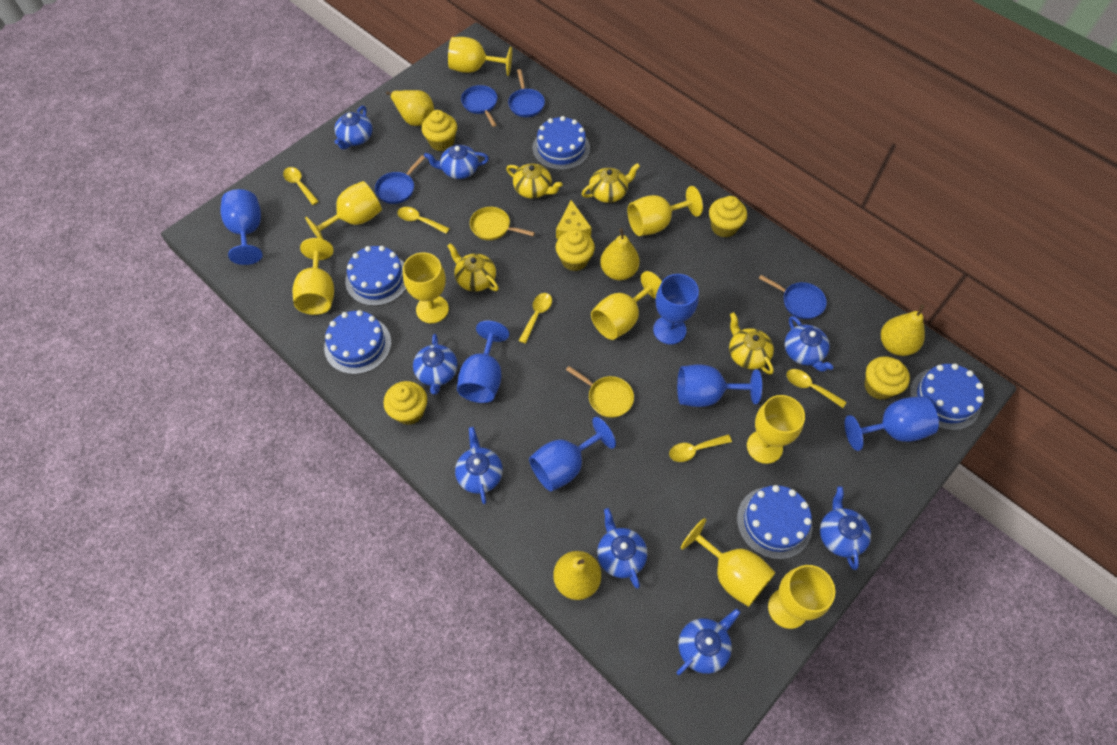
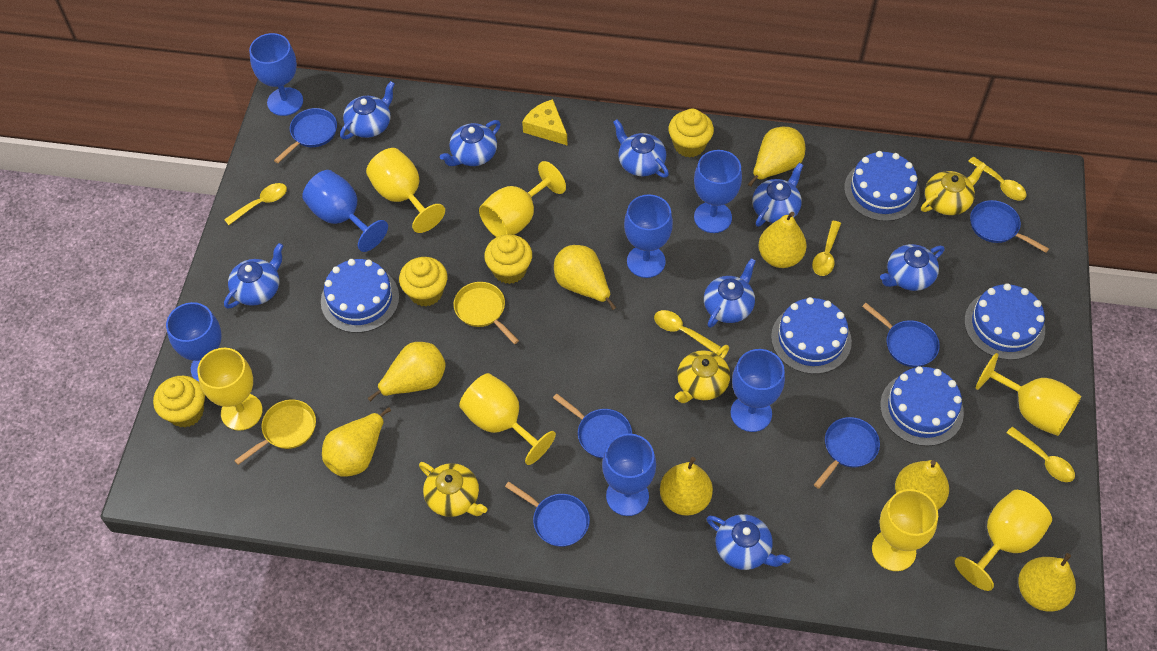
blue goblet: [220,189,263,265] [457,321,509,403] [529,417,616,491] [653,274,699,345] [677,365,762,407] [845,396,939,451] = 6 -> [166,302,222,382] [249,33,303,116] [302,170,388,252] [602,434,656,516] [624,194,673,278] [694,150,742,233] [731,349,785,432] = 7
blue pan: [375,155,425,204] [461,85,498,127] [508,69,545,117] [759,275,827,319] = 4 -> [274,108,337,163] [505,482,590,547] [553,394,632,458] [814,417,880,489] [862,303,940,367] [970,200,1049,253] = 6
yellow cupcake: [383,381,427,425] [421,110,457,151] [556,229,595,271] [709,196,747,238] [865,356,910,400] = 5 -> [153,376,205,427] [399,257,447,307] [484,234,532,284] [669,108,714,158] = 4
yellow goblet: [292,238,334,315] [305,181,382,239] [403,252,449,323] [448,37,512,76] [591,271,662,340] [627,186,703,236] [681,518,775,607] [747,395,805,464] [768,565,835,629] = 9 -> [197,348,263,431] [366,148,445,233] [459,373,556,465] [479,161,566,237] [872,489,938,571] [955,490,1052,591] [976,353,1081,436] = 7
yellow pear: [386,90,434,126] [553,551,601,600] [600,228,640,280] [881,304,925,356] = 4 -> [322,407,391,477] [368,342,446,402] [554,245,616,310] [660,457,713,516] [748,127,805,187] [758,212,807,268] [895,460,949,509] [1018,553,1076,611] = 8
yellow teapot: [448,243,499,292] [506,163,562,199] [582,163,640,203] [729,312,774,375] = 4 -> [419,462,487,517] [675,345,730,403] [921,162,987,215] = 3

